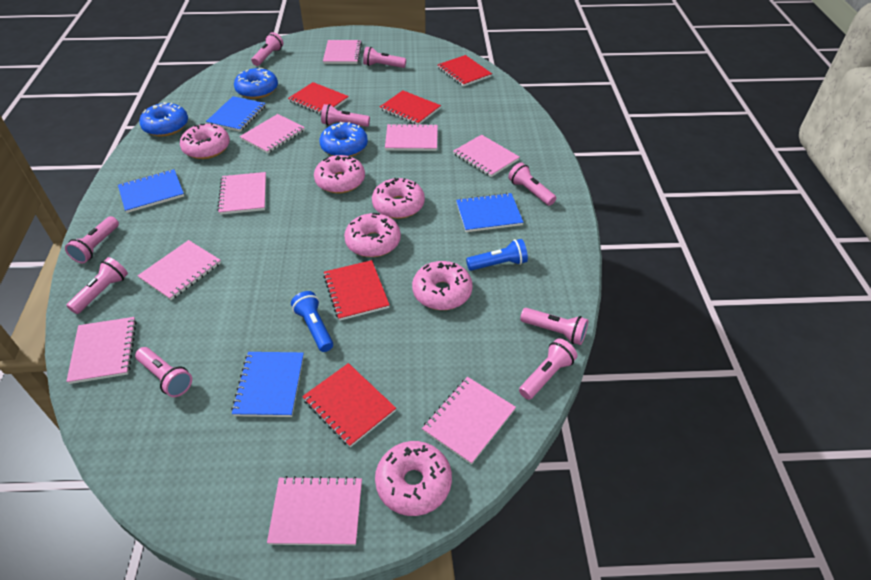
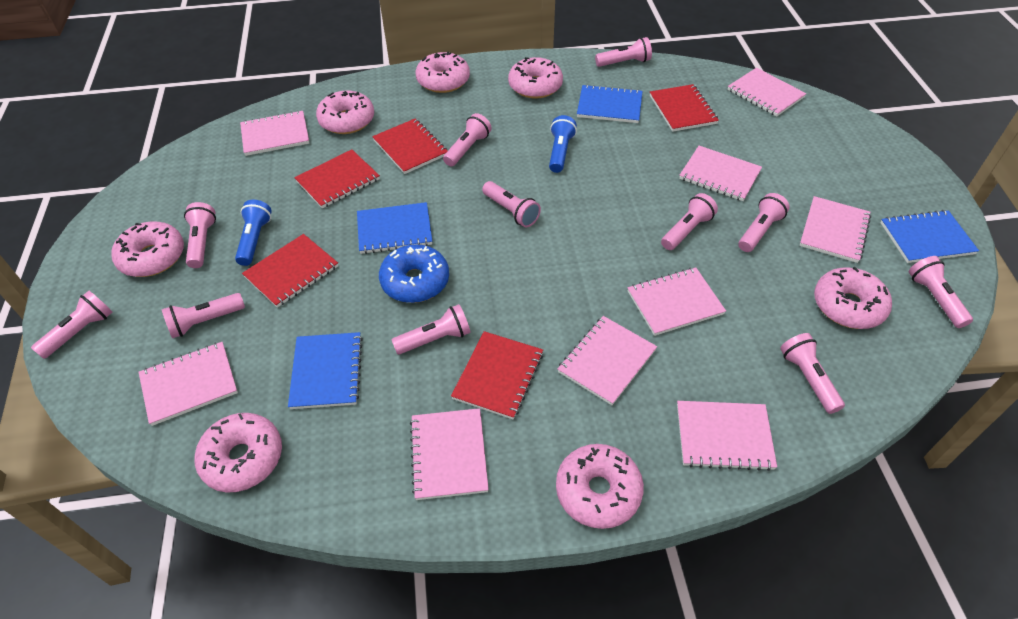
blue donut: [139,102,188,136] [234,67,278,99] [320,122,368,157] = 3 -> [379,244,449,303] = 1
pink donut: [180,123,230,159] [314,155,365,193] [344,213,401,257] [372,178,425,219] [375,441,452,516] [412,261,473,310] = 6 -> [111,222,184,277] [195,413,282,492] [316,91,374,134] [416,51,470,93] [508,57,563,99] [556,444,644,529] [814,267,892,329] = 7
pink flashlight: [65,216,119,263] [66,257,128,314] [135,347,192,397] [251,32,283,66] [321,104,370,127] [363,47,406,68] [508,162,556,206] [519,338,577,400] [520,308,588,345] = 9 -> [31,291,112,359] [161,293,245,338] [184,202,216,268] [392,304,471,354] [443,113,492,167] [482,181,541,227] [595,37,652,67] [661,193,718,250] [738,193,790,252] [780,333,845,414] [909,256,973,328] = 11

